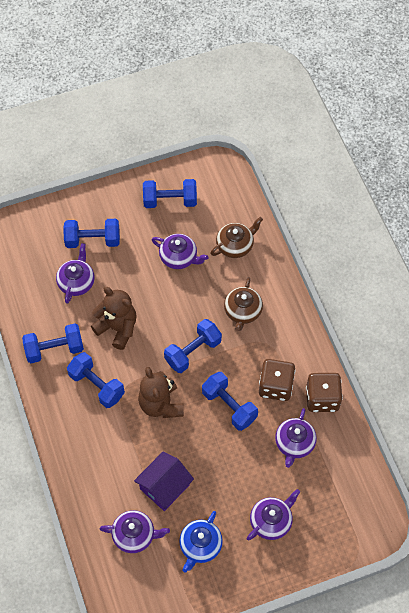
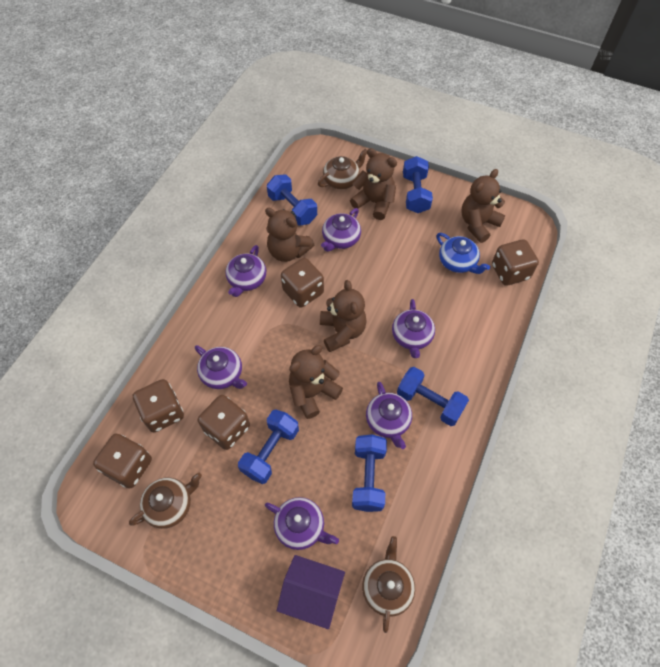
blue dumbbell: [22,324,84,363] [63,219,120,248] [67,352,125,408] [143,179,197,208] [164,319,222,373] [202,372,258,431] = 6 -> [238,410,299,484] [267,174,317,226] [352,434,387,512] [397,367,469,426] [403,156,433,213] = 5
brown dice: [259,359,295,401] [306,373,343,412] = 2 -> [93,434,152,488] [133,379,184,432] [198,395,250,450] [281,258,324,308] [492,239,539,286] = 5
brown teapot: [210,217,263,258] [224,277,263,331] = 2 -> [129,472,202,529] [318,149,367,189] [362,536,415,633] = 3
brown teddy bear: [91,287,137,350] [138,367,184,418] = 2 -> [265,208,314,262] [289,345,343,419] [320,280,367,352] [350,148,397,220] [461,169,505,243] = 5
purple teapot: [56,243,95,304] [100,510,170,553] [152,234,208,269] [247,489,300,541] [275,408,317,468] = 5 -> [195,345,247,389] [225,245,266,297] [265,497,339,550] [321,208,361,252] [366,382,412,449] [392,299,435,358] = 6

